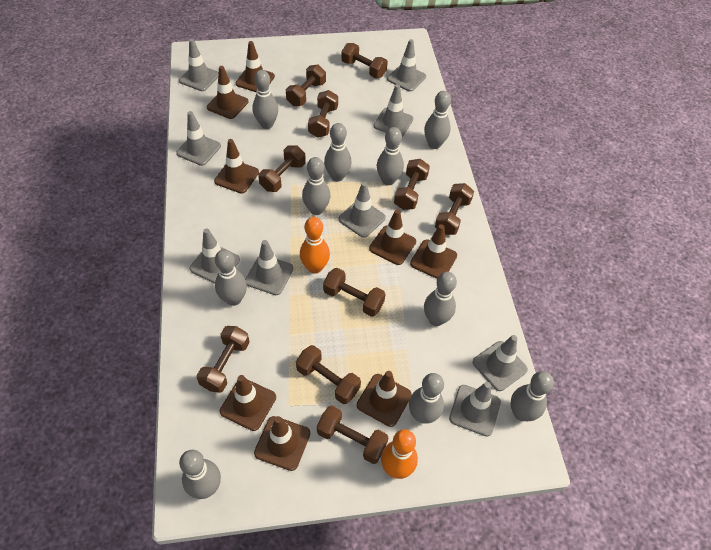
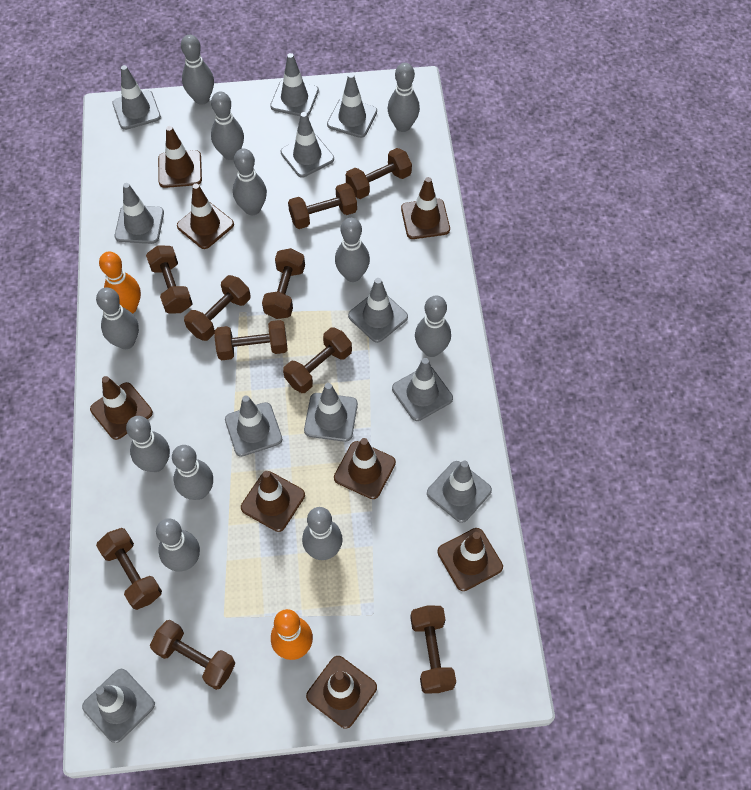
grey bowling pin: [179,450,221,499] [215,250,247,306] [253,70,278,129] [302,157,330,215] [324,123,351,182] [377,127,404,185] [409,373,444,424] [424,91,451,149] [424,272,457,326] [510,371,554,421] = 10 -> [96,287,139,349] [126,416,170,472] [156,518,200,572] [172,445,213,500] [181,35,214,105] [211,91,244,160] [233,149,267,215] [302,507,343,560] [335,218,370,282] [388,63,420,132] [415,295,451,357] = 11
grey traffic cone: [176,111,221,166] [179,39,219,91] [190,228,240,284] [245,240,294,295] [338,182,386,238] [374,84,413,137] [387,39,426,92] [449,382,501,436] [473,335,528,391] = 9 -> [82,669,155,743] [112,65,161,130] [115,183,164,244] [225,395,282,457] [270,53,319,116] [281,112,334,178] [304,383,358,442] [327,73,377,138] [348,278,408,343] [392,358,453,421] [427,461,492,523] = 11

